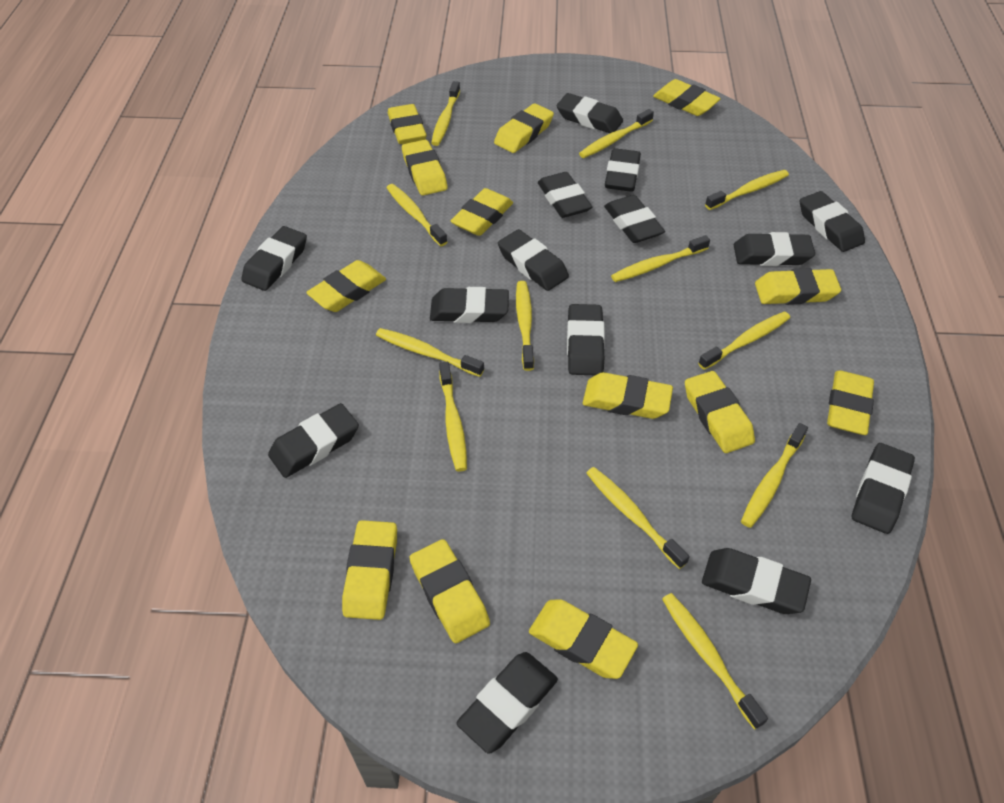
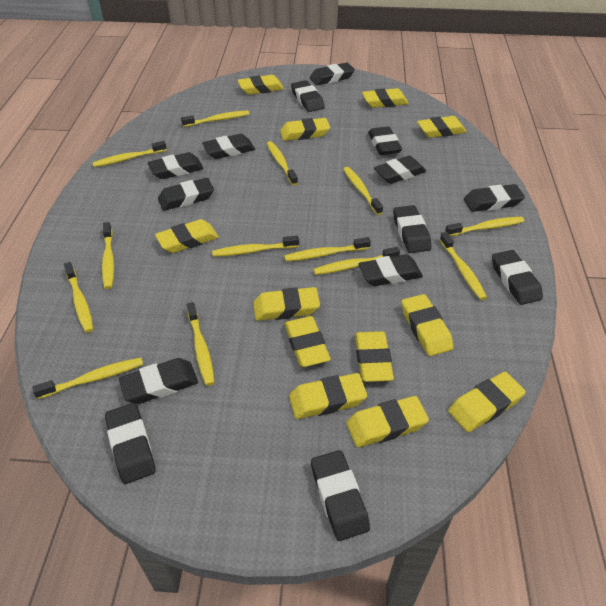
yellow eraser: [306,260,386,312] [342,520,397,620] [388,104,427,144] [402,140,447,195] [409,539,490,643] [450,188,513,236] [494,103,554,153] [529,599,638,679] [583,372,673,419] [653,79,721,116] [685,371,755,453] [755,268,841,305] [827,370,874,435] = 13 -> [155,219,219,253] [238,75,284,95] [253,287,320,321] [280,118,330,141] [284,316,331,367] [289,373,367,419] [346,396,429,447] [355,331,394,382] [362,88,409,108] [401,294,453,356] [417,116,466,138] [448,372,526,432] = 12
yellow toothbrush: [376,328,484,377] [387,184,447,246] [431,81,460,146] [439,362,467,472] [516,281,534,371] [579,109,654,158] [586,467,689,569] [611,235,710,282] [662,593,768,729] [698,311,790,370] [705,170,789,210] [741,423,808,528] = 12 -> [32,358,143,399] [64,262,93,333] [93,141,167,167] [102,222,114,289] [181,111,249,127] [187,302,214,386] [212,235,299,257] [267,141,298,185] [284,237,371,262] [313,247,400,275] [343,167,383,215] [440,232,487,300] [445,217,524,236] = 13

